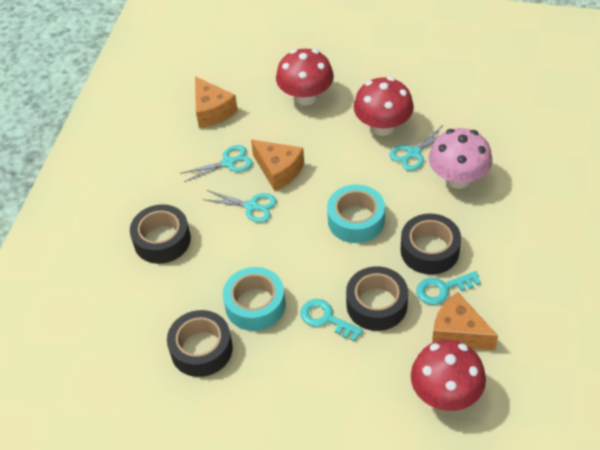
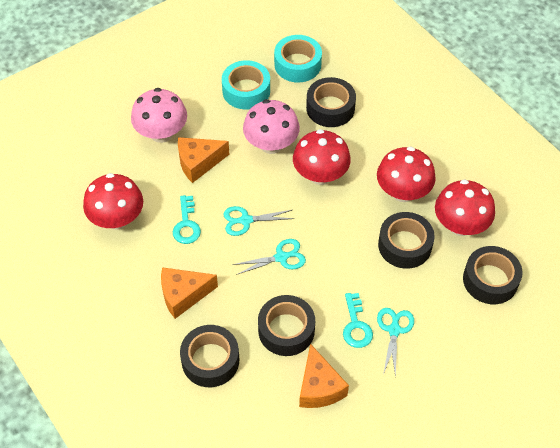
black tape: [130,204,191,264] [167,310,233,377] [346,266,408,331] [400,213,461,275] = 4 -> [180,325,239,387] [258,295,315,356] [306,77,356,127] [378,212,435,269] [463,246,523,304] = 5
pink mushroom: [429,128,492,189] = 1 -> [131,88,187,143] [243,99,300,154] = 2
red mushroom: [276,49,334,105] [354,77,414,136] [411,340,486,411] = 3 -> [83,173,143,230] [293,129,351,185] [377,147,436,202] [435,179,495,236] = 4

